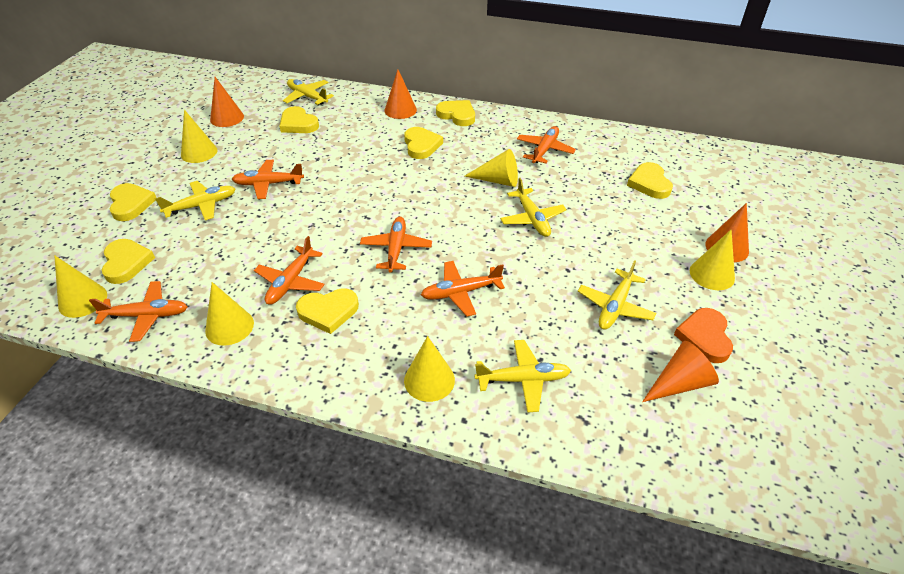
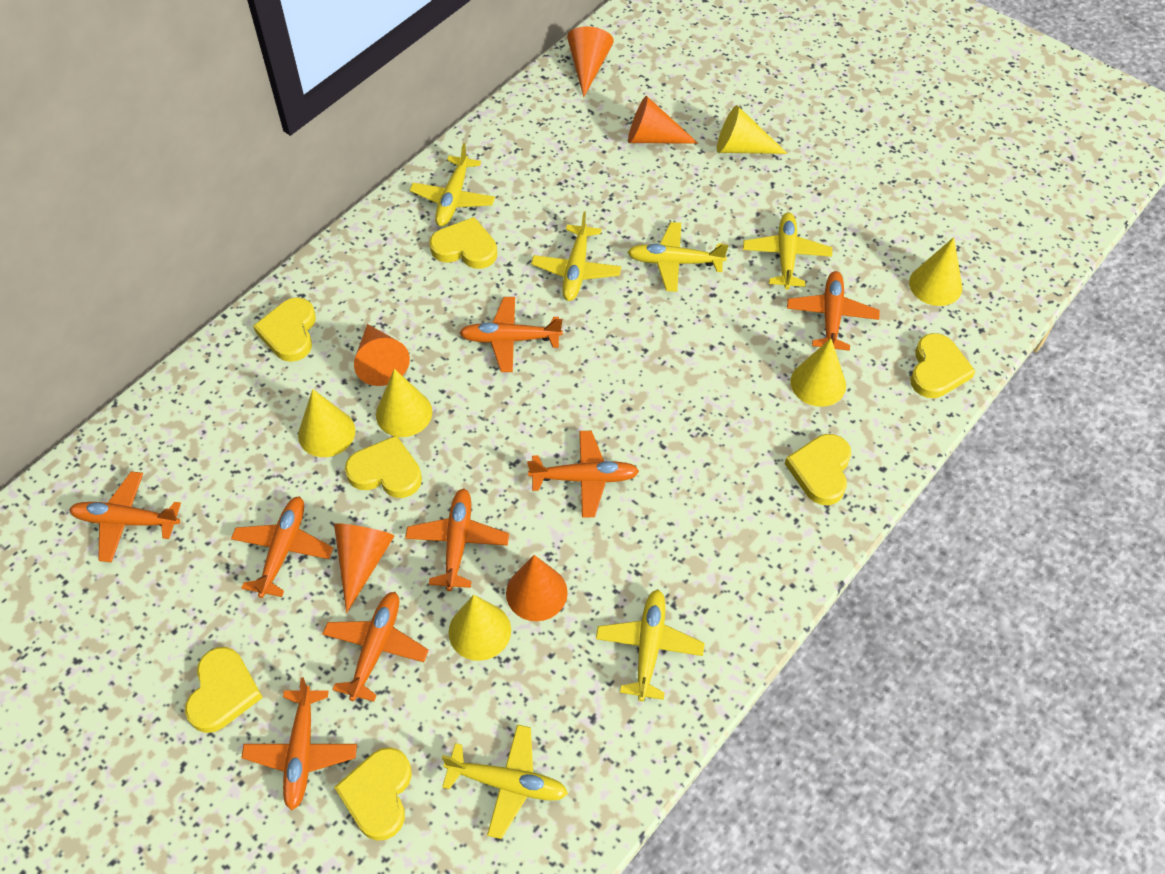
orange cone: [210,77,244,127] [384,69,417,119] [642,341,719,402] [705,203,749,262] = 4 -> [334,523,394,613] [354,324,410,386] [506,555,568,621] [567,26,614,97] [628,96,698,144] = 5
orange heart: [674,308,733,363] = 1 -> none = 0
orange plane: [89,281,187,342] [232,160,304,199] [254,236,325,305] [360,217,432,273] [421,261,505,316] [517,126,576,164] = 6 -> [69,471,181,563] [231,496,333,598] [242,678,357,810] [323,592,429,702] [405,488,509,591] [459,297,563,372] [527,431,639,518] [787,271,880,351] = 8
yellow plane: [155,181,235,220] [283,79,334,105] [475,340,571,413] [500,178,567,237] [578,260,657,330] = 5 -> [410,143,495,227] [442,724,568,839] [531,212,621,301] [596,589,705,702] [627,222,728,292] [743,212,832,290] = 6

